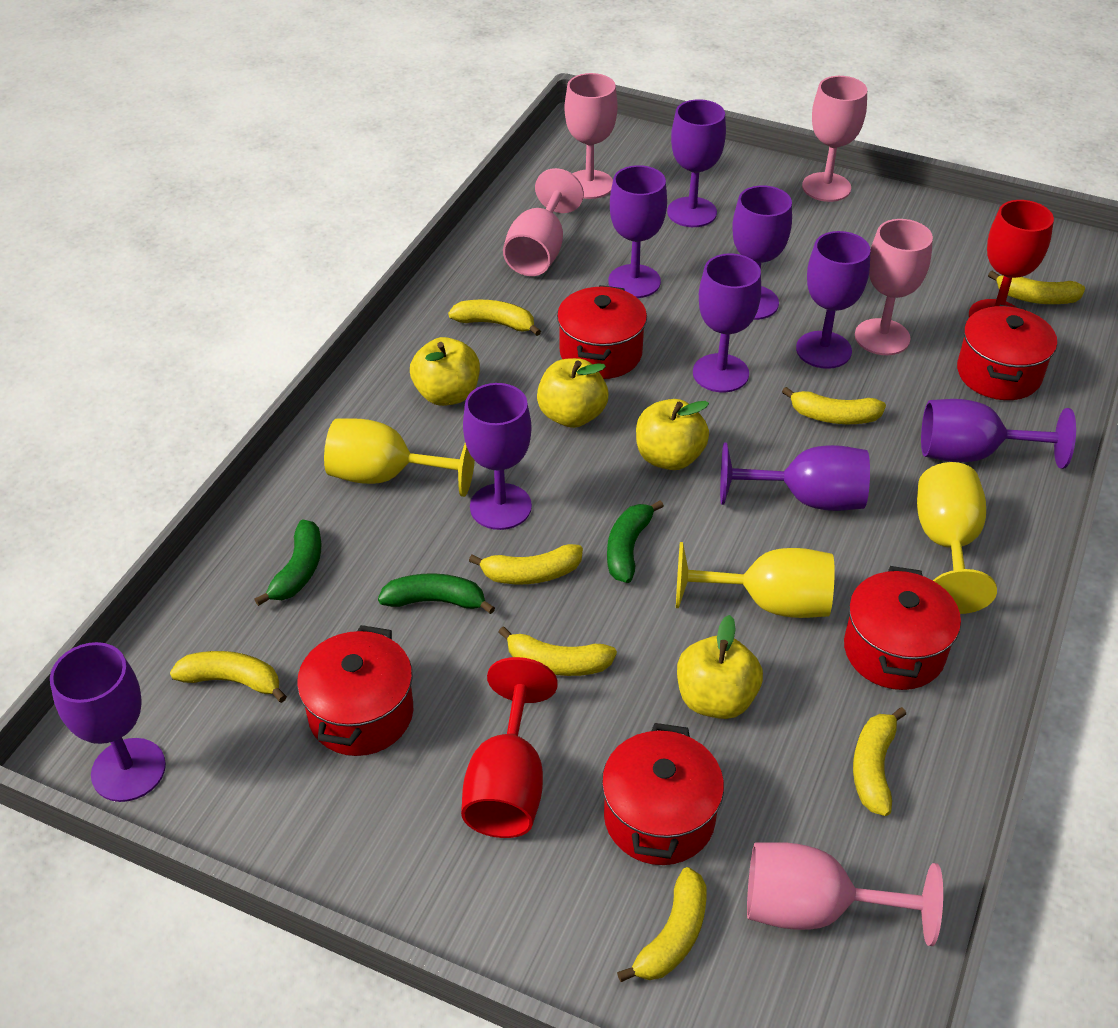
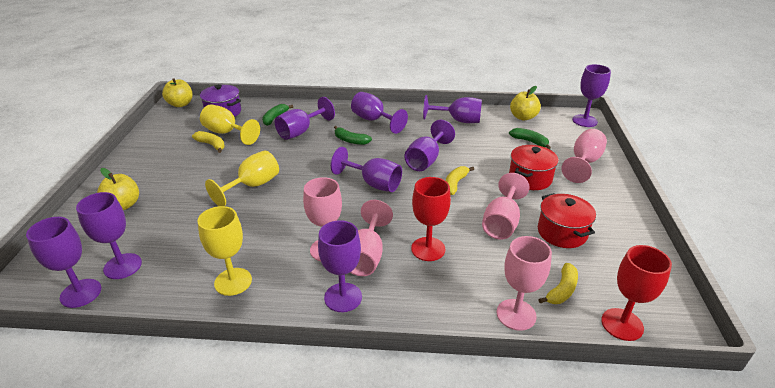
purple pot: none = 0 -> [200,84,241,117] = 1
red pot: [297,625,413,756] [557,285,647,379] [602,723,724,865] [844,566,961,690] [957,305,1057,400] = 5 -> [509,145,559,190] [538,193,596,248] = 2
yellow apple: [410,337,480,406] [537,358,609,428] [636,399,709,470] [677,615,763,719] = 4 -> [97,168,139,210] [162,78,193,107] [510,86,541,120] = 3
yellow banana: [170,651,287,703] [448,300,541,336] [469,544,583,584] [498,626,617,676] [617,867,707,982] [782,387,886,424] [853,707,906,816] [988,271,1085,304] = 8 -> [192,131,225,153] [445,166,474,195] [538,263,578,304] = 3

